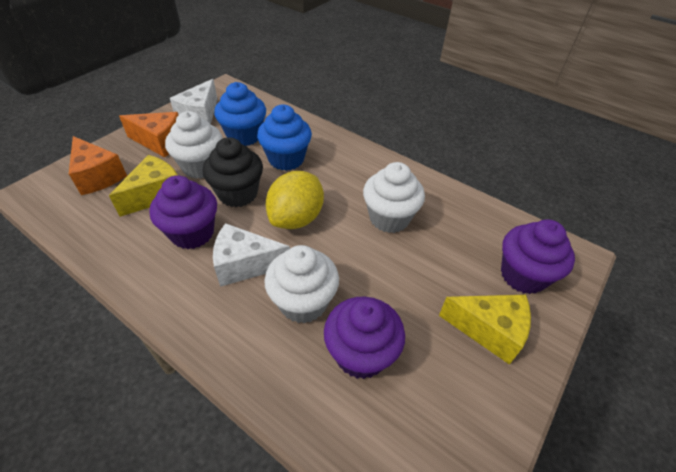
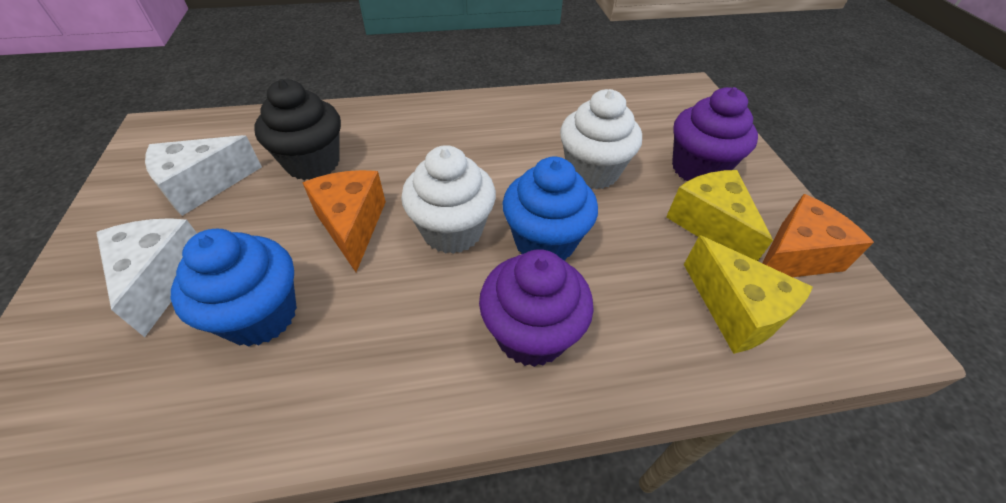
purple cupcake: [149,175,217,249] [324,296,405,379] [501,219,575,294] = 3 -> [479,249,594,367] [672,87,758,181] = 2
white cupcake: [165,111,223,179] [264,245,339,324] [363,162,425,233] = 3 -> [401,145,496,254] [560,89,642,189] = 2
yellow lemon: [266,171,324,229] = 1 -> none = 0

